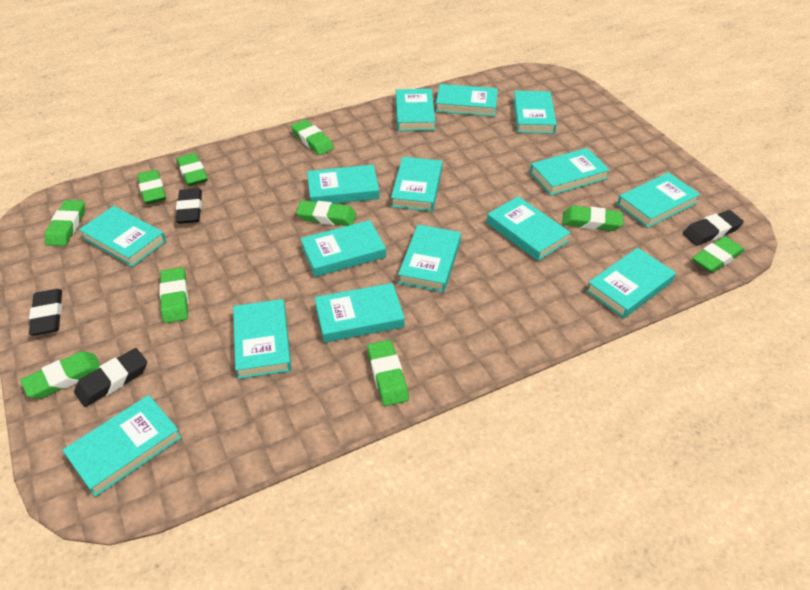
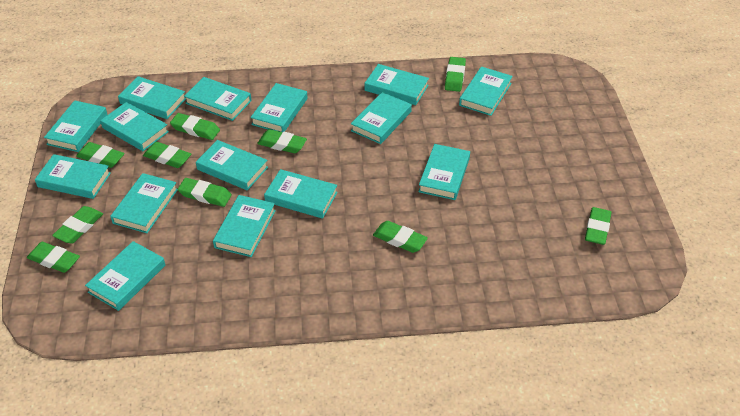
black eraser: [29,289,62,335] [74,348,147,407] [176,188,202,224] [683,210,744,246] = 4 -> none = 0

